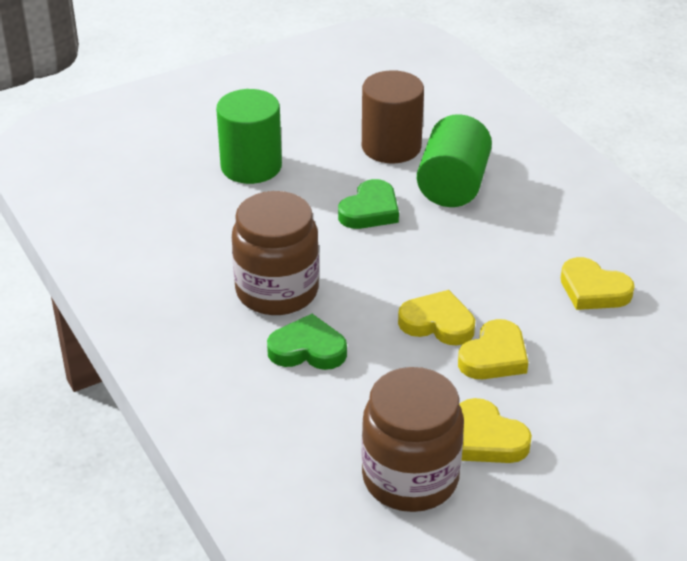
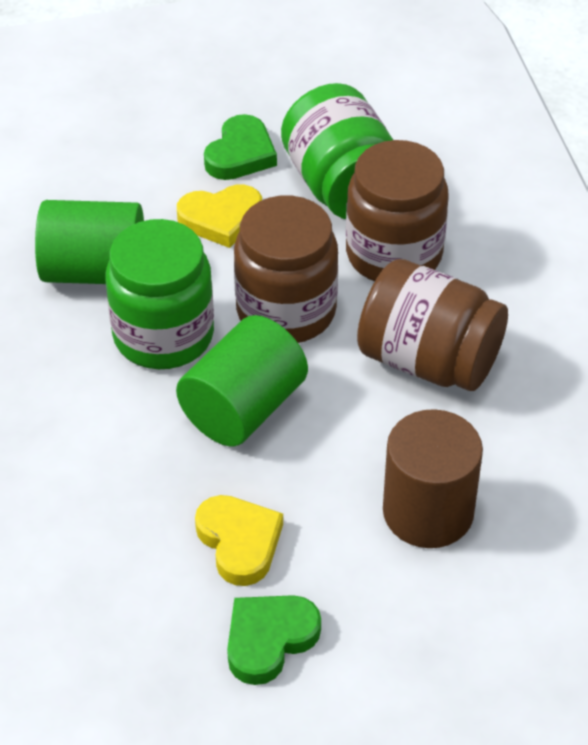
brown jar: [232,191,319,315] [361,367,464,512] = 2 -> [234,195,338,343] [346,140,449,281] [357,259,508,391] = 3
green jar: none = 0 -> [106,219,214,369] [281,83,393,219] = 2
yellow heart: [398,290,475,346] [458,319,528,379] [459,398,532,463] [561,257,634,310] = 4 -> [177,185,262,248] [195,495,283,586] = 2

